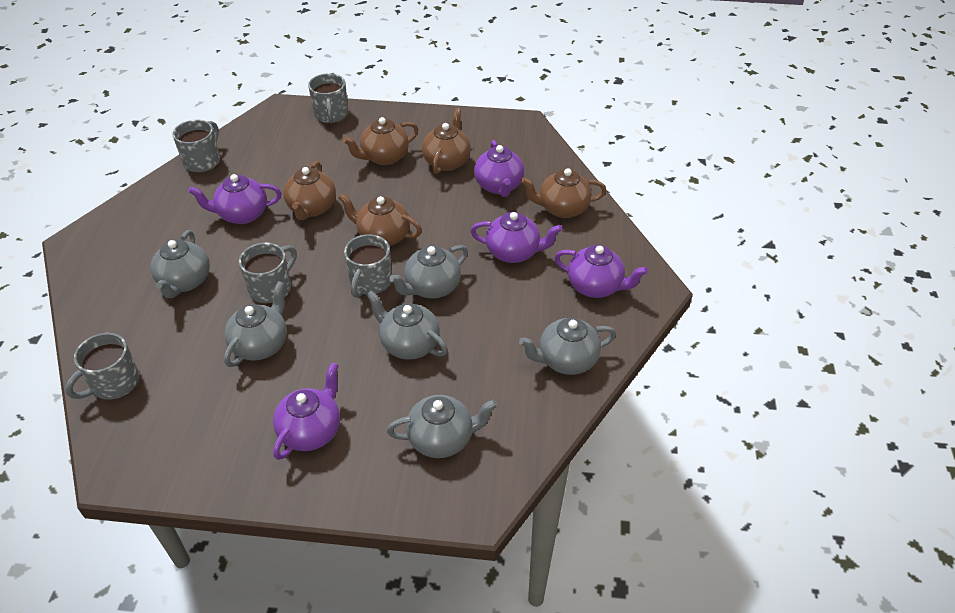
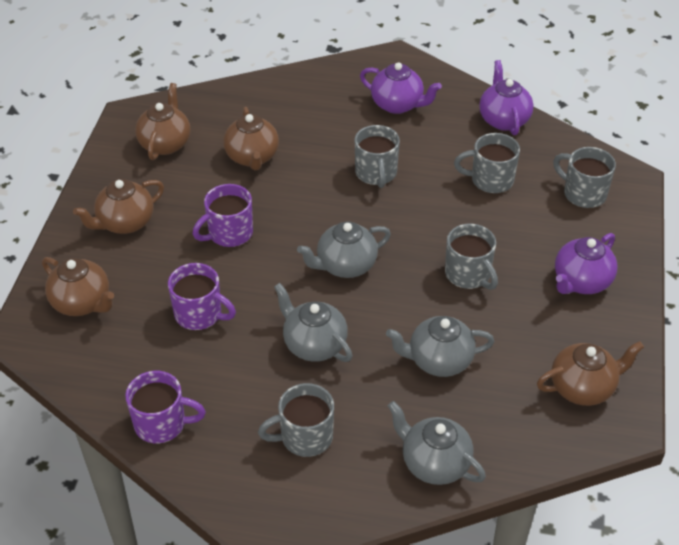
grey teapot: [151,230,210,298] [224,281,287,367] [366,290,448,360] [387,395,497,458] [389,245,468,299] [519,318,616,375] = 6 -> [274,283,353,362] [297,222,391,278] [386,316,495,377] [388,401,486,485] = 4
purple mug: none = 0 -> [125,371,206,443] [168,263,236,330] [192,184,253,247] = 3
purple teapot: [188,174,281,224] [273,362,340,460] [470,212,562,263] [474,140,524,197] [554,245,648,298] = 5 -> [360,62,442,114] [479,60,534,135] [555,233,617,294] = 3

